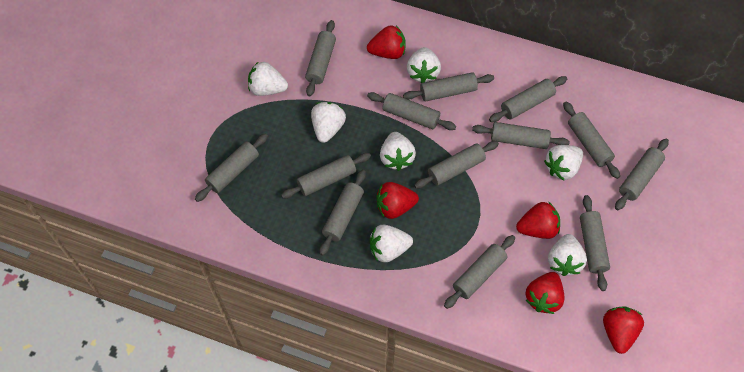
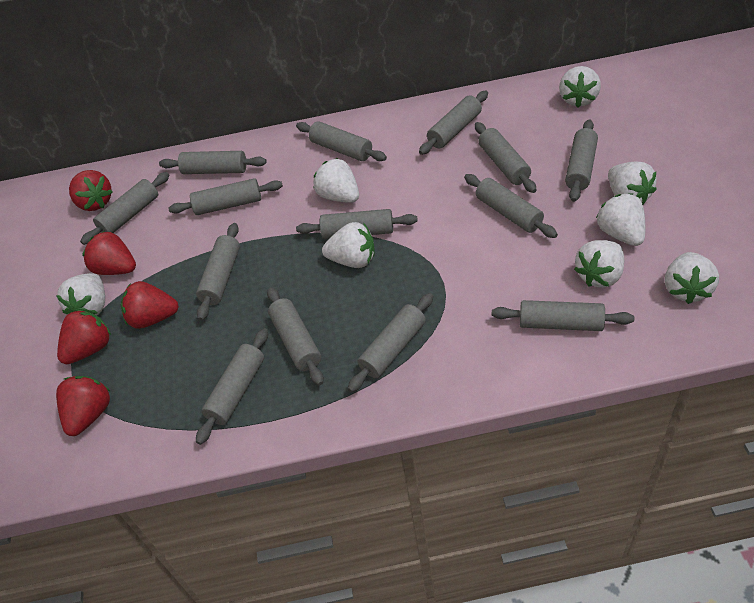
grey rolling pin: [195,134,268,202] [281,153,371,198] [305,20,336,96] [319,170,366,256] [367,92,456,130] [403,72,494,101] [414,141,499,188] [444,235,515,309] [472,122,570,149] [489,76,567,122] [563,101,620,179] [580,195,610,291] [615,139,669,210] = 13 -> [80,172,169,245] [159,151,267,174] [168,178,283,215] [196,223,240,321] [196,328,268,445] [267,287,324,386] [296,121,387,161] [296,209,418,239] [348,293,433,392] [419,91,488,155] [464,174,558,238] [475,122,537,193] [492,300,634,331] [565,119,598,202] = 14
white strawberry: [248,61,288,96] [311,102,346,143] [370,225,413,262] [380,132,416,171] [407,47,441,83] [544,145,583,180] [548,234,587,276] = 7 -> [56,273,105,315] [313,158,359,203] [322,222,375,268] [559,66,601,107] [574,240,624,288] [596,194,645,246] [608,162,657,205] [665,252,719,304] = 8

